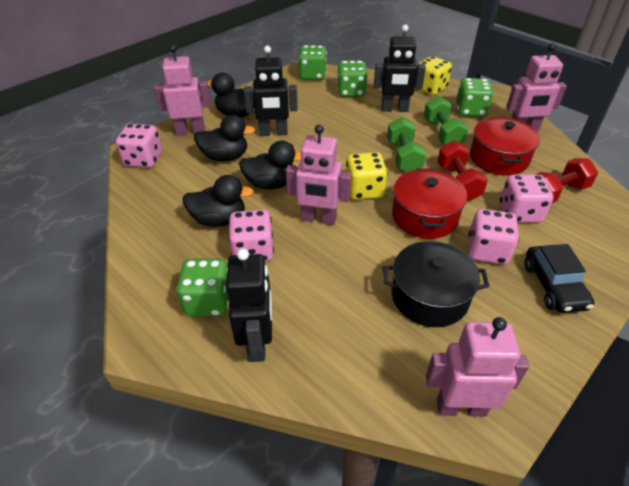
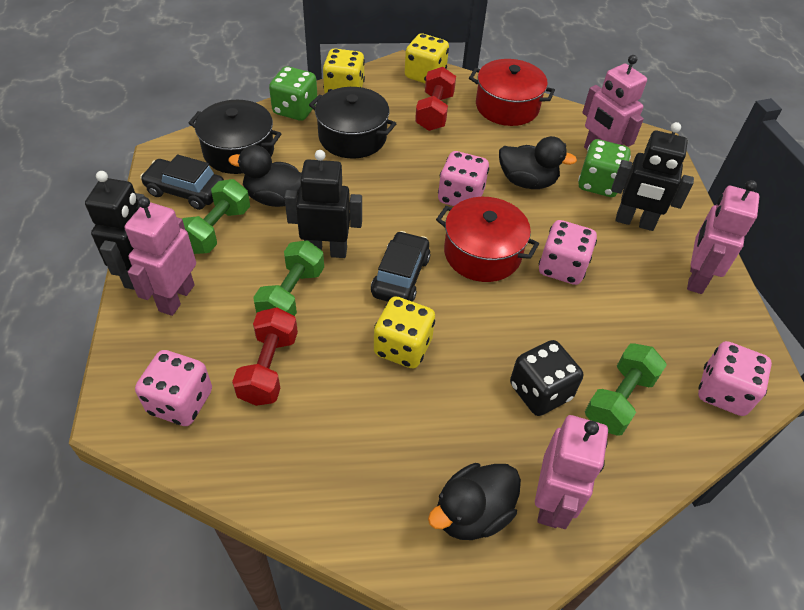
black car: [524,244,594,313] = 1 -> [140,154,224,210] [371,231,430,302] = 2
black dice: none = 0 -> [510,340,583,416] = 1
black duck: [182,175,254,227] [194,115,255,161] [207,73,254,118] [239,140,301,189] = 4 -> [229,145,302,207] [428,463,521,540] [499,136,577,189] = 3
black pot: [383,241,490,327] = 1 -> [189,100,281,174] [309,87,397,158] = 2
green dice: [176,259,229,316] [298,45,327,80] [337,61,367,97] [456,78,494,117] = 4 -> [269,66,317,121] [578,139,631,197] = 2
green dumbbell: [387,117,426,172] [424,96,468,145] = 2 -> [182,179,250,254] [253,240,324,316] [585,343,667,436] = 3
yellow dice: [346,152,388,200] [417,56,452,95] = 2 -> [323,48,365,93] [374,296,435,369] [405,33,449,83] = 3

